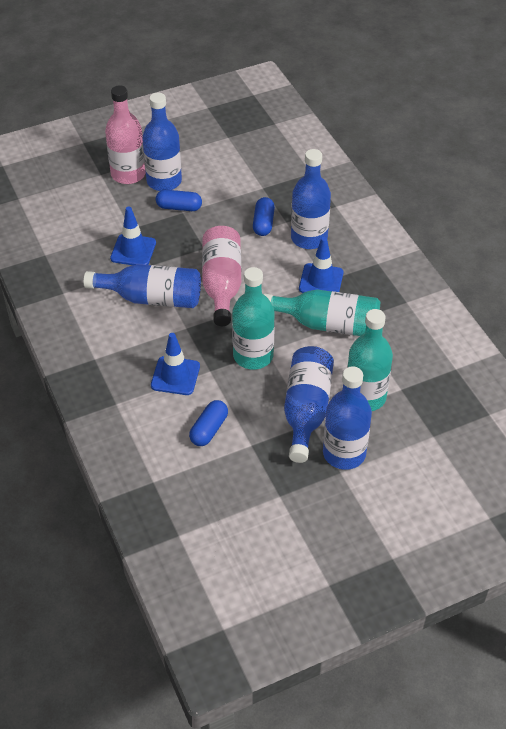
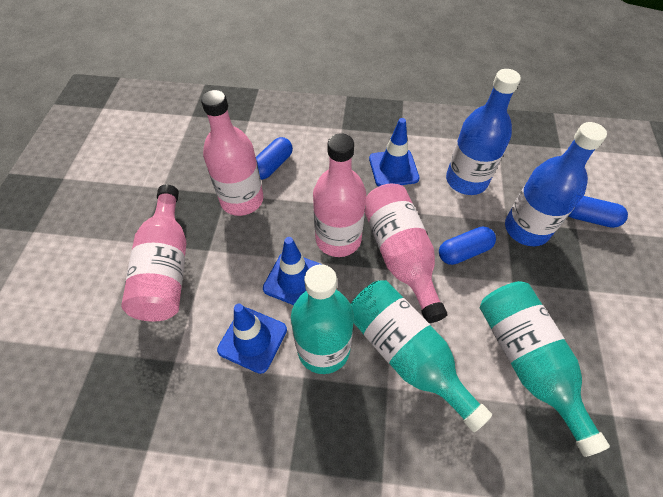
blue bottle: [83,264,201,308] [142,93,182,191] [284,346,334,463] [291,149,331,249] [323,366,372,470] = 5 -> [446,69,521,195] [505,122,607,246] = 2
pink bottle: [105,85,146,184] [202,226,241,326] = 2 -> [121,185,186,321] [201,90,264,216] [313,133,366,257] [365,183,447,323] = 4

